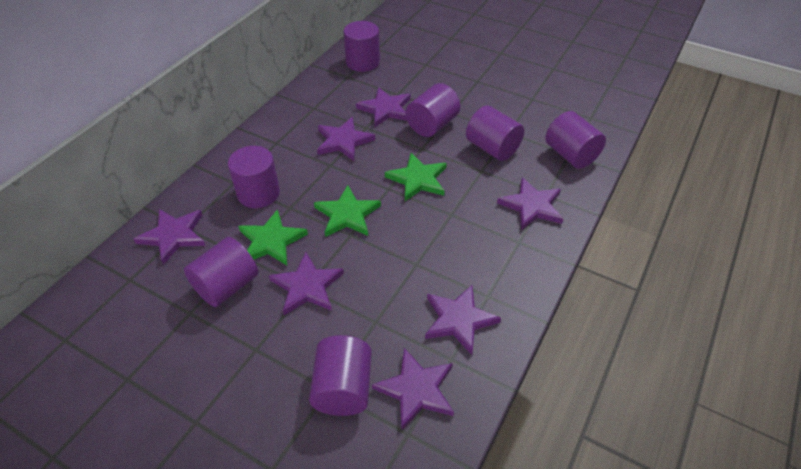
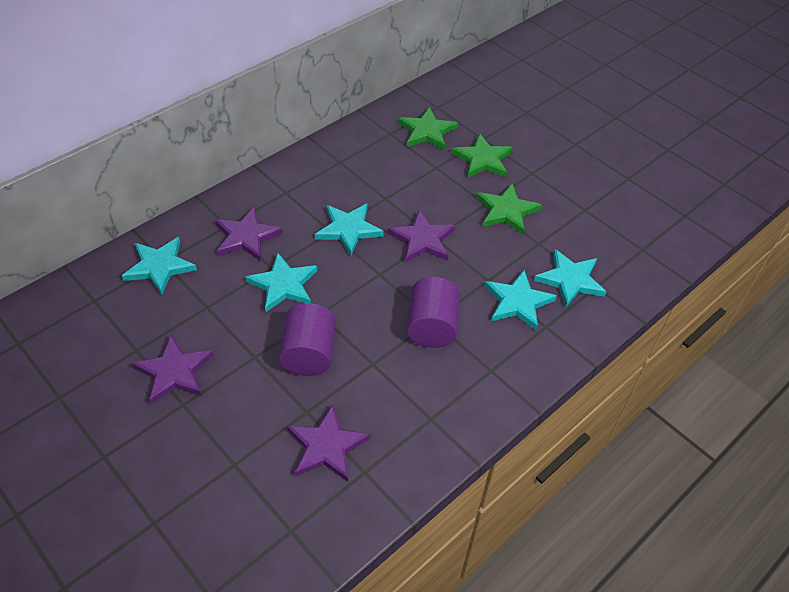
purple cylinder: [184,237,258,307] [228,146,280,208] [309,335,372,416] [343,21,380,72] [406,83,460,137] [466,106,524,161] [545,111,606,169] = 7 -> [278,303,336,376] [407,277,460,348] = 2
purple star: [134,209,206,265] [269,252,344,315] [317,117,375,161] [356,87,411,127] [372,348,454,430] [425,285,501,355] [497,177,563,230] = 7 -> [132,335,214,404] [215,207,283,261] [287,405,370,482] [388,210,456,263] = 4
turquoise star: none = 0 -> [122,237,197,295] [245,253,317,312] [315,203,384,256] [484,270,557,331] [534,249,606,308] = 5

